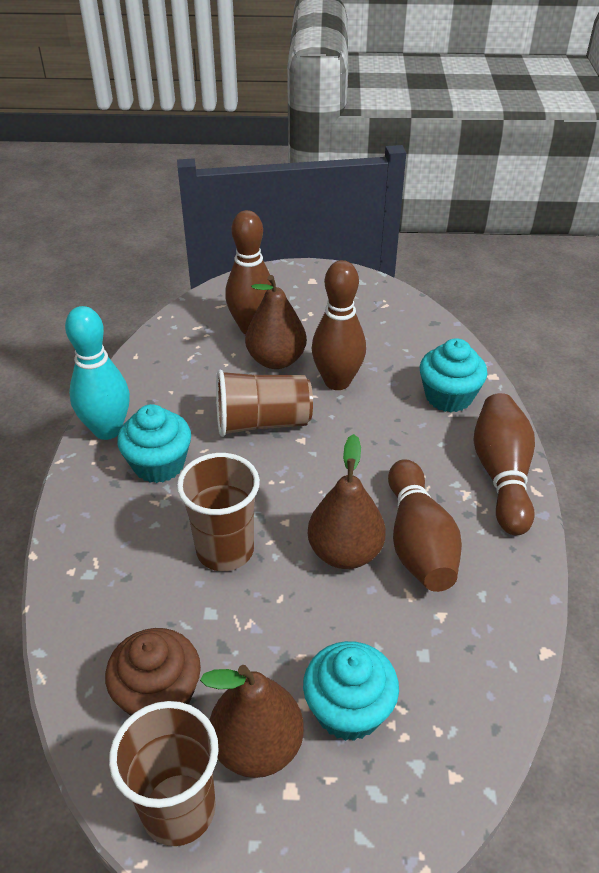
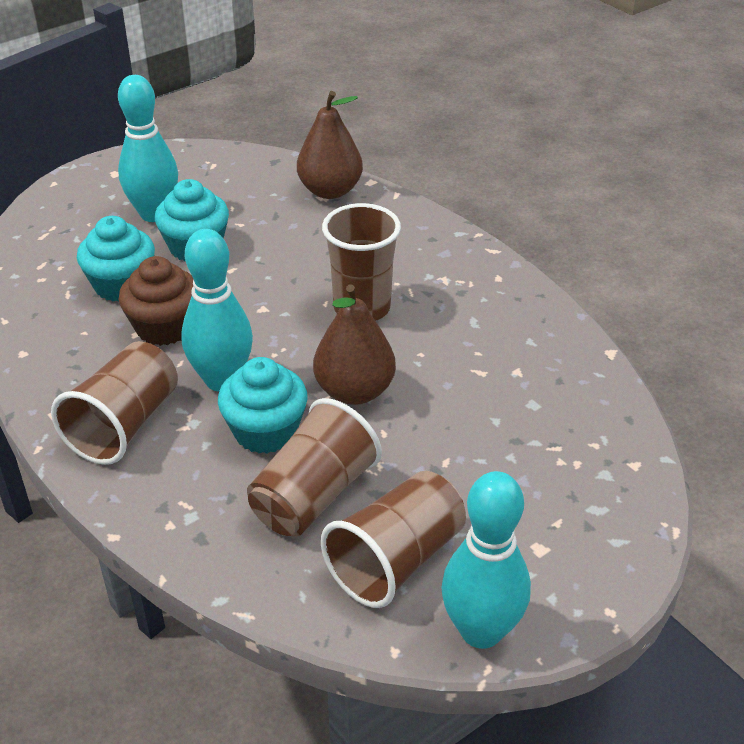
brown bowling pin: [225,210,272,334] [312,260,366,390] [388,459,462,592] [473,393,535,535] = 4 -> none = 0
brown cup: [109,701,219,846] [177,453,260,571] [216,370,313,437] = 3 -> [51,341,178,465] [247,398,382,536] [321,471,466,608] [322,203,401,321] = 4
brown pear: [200,665,304,778] [245,275,307,369] [308,434,386,569] = 3 -> [297,91,363,199] [313,284,396,405] = 2
turquoise bowling pin: [65,306,130,440] = 1 -> [118,75,178,222] [181,229,253,392] [441,471,531,649] = 3

